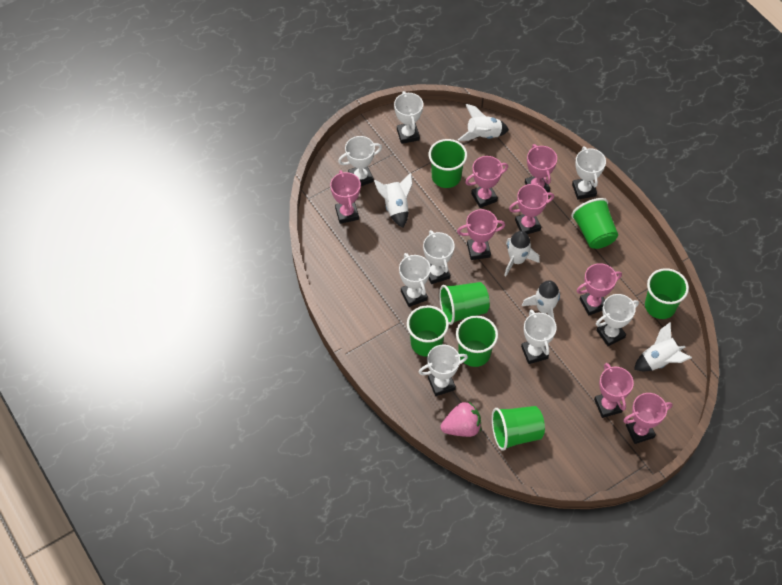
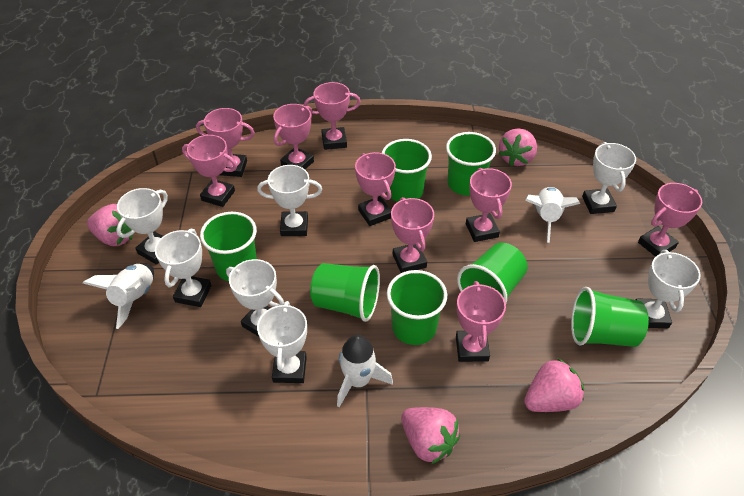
pink strawberry: [441,401,481,437] = 1 -> [87,204,133,246] [401,407,460,464] [498,128,537,166] [524,358,584,412] = 4
pink trophy: [330,170,361,224] [457,209,505,260] [465,156,508,208] [509,184,554,234] [525,144,557,193] [576,263,622,315] [594,363,634,418] [623,393,673,444] = 8 -> [182,135,237,207] [196,108,255,177] [273,104,314,169] [304,82,361,150] [355,152,396,226] [391,197,434,273] [456,281,506,362] [466,168,512,242] [638,183,702,257] = 9
white rocket: [374,173,413,228] [458,104,509,141] [504,231,540,277] [522,280,560,321] [634,322,692,371] = 5 -> [83,263,154,329] [337,335,393,407] [525,187,580,243] = 3
white trophy: [338,136,382,186] [394,91,423,144] [399,253,431,307] [419,345,468,396] [423,230,455,284] [521,310,557,364] [572,147,606,200] [596,294,639,346] = 8 -> [116,188,168,265] [155,228,212,307] [226,259,284,337] [257,165,322,236] [257,301,307,383] [582,142,636,214] [636,250,701,328] = 7

